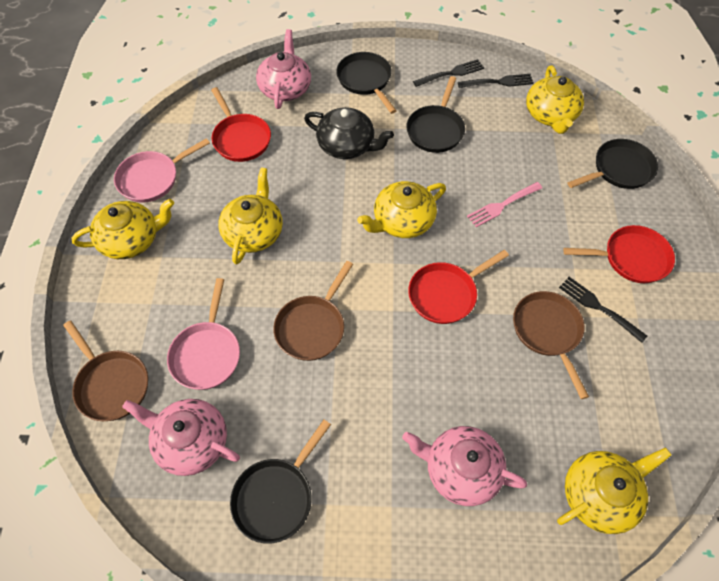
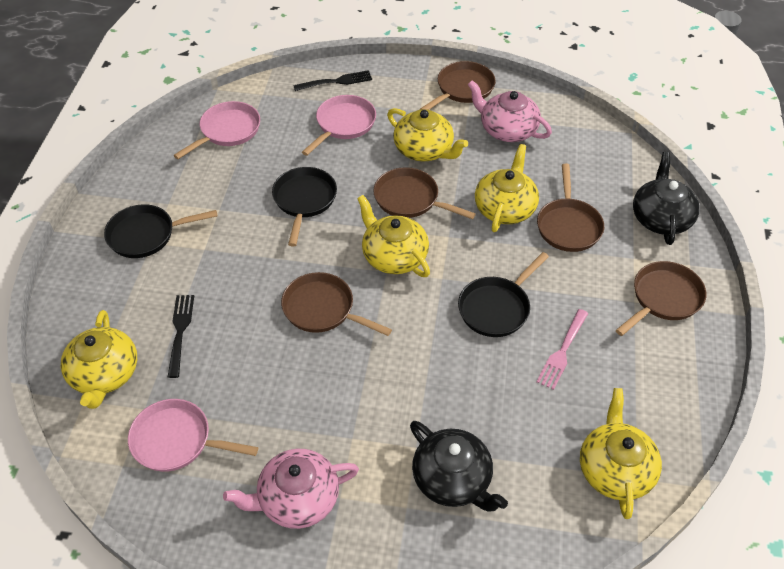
black fork: [413,59,484,87] [458,74,534,88] [559,277,647,343] = 3 -> [168,295,194,378] [293,70,372,91] = 2
black pan: [230,420,331,544] [336,52,397,114] [406,76,465,153] [567,139,658,189] = 4 -> [104,204,217,258] [272,167,337,247] [458,252,549,337] = 3
black teapot: [304,107,394,159] = 1 -> [410,421,508,512] [633,152,700,245] = 2
brown pan: [63,321,148,421] [273,261,353,361] [513,291,589,399] = 3 -> [281,272,392,336] [373,167,476,219] [420,61,496,110] [537,164,604,252] [616,261,706,336] = 5
pink pan: [114,138,210,202] [167,278,240,390] = 2 -> [128,399,258,472] [173,101,260,159] [302,95,376,156] = 3
pink teapot: [122,399,240,476] [256,29,311,109] [402,426,527,506] = 3 -> [223,449,359,529] [468,80,552,142] = 2
red pan: [211,87,271,162] [408,250,509,324] [563,225,675,283] = 3 -> none = 0

